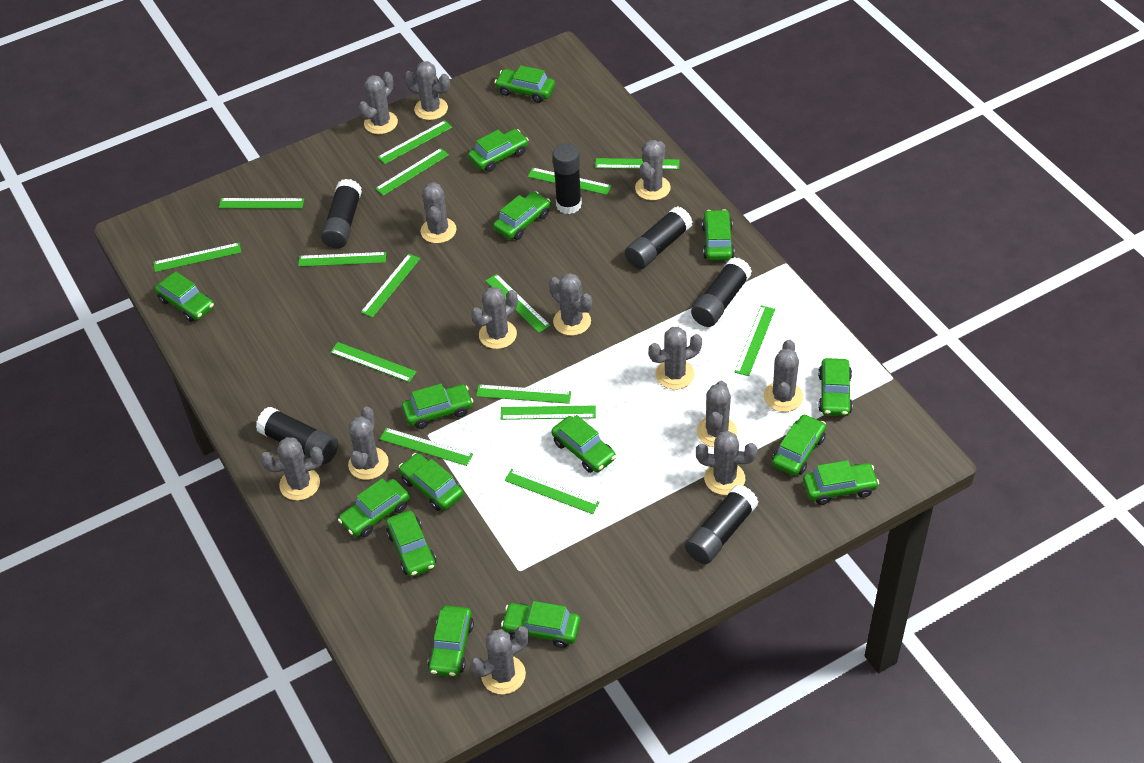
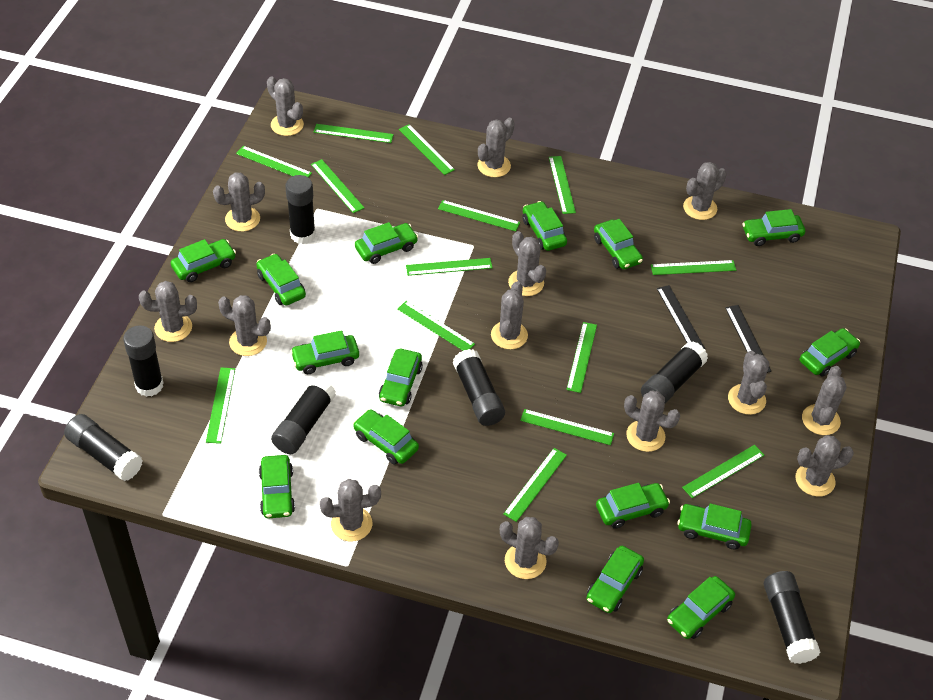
black glue stick: [256,407,338,464] [321,179,362,249] [552,143,582,214] [625,206,692,269] [685,485,758,564] [691,257,752,327] = 6 -> [64,414,143,481] [123,325,164,397] [271,378,336,454] [285,175,316,244] [453,349,505,426] [641,341,708,403] [764,571,821,664] = 7
black ruler: none = 0 -> [657,285,705,349] [725,305,771,373] = 2
green ruler: [153,243,241,272] [219,198,304,209] [298,252,386,267] [330,342,417,382] [361,254,421,318] [375,148,449,196] [378,120,452,164] [380,428,473,466] [476,384,571,404] [485,274,550,333] [501,405,596,420] [505,469,600,514] [528,168,612,195] [595,158,680,169] [735,305,775,376] = 15 -> [206,367,235,444] [236,146,312,177] [311,159,364,213] [314,124,394,143] [397,301,475,351] [399,124,455,175] [406,258,493,276] [438,200,520,231] [503,448,567,522] [520,409,614,445] [549,156,576,214] [566,322,597,393] [651,260,736,275] [682,445,764,498] = 14
grey cactus: [260,437,323,501] [348,407,389,480] [358,72,398,134] [404,61,450,120] [421,182,457,243] [470,626,529,694] [471,287,518,349] [549,273,592,336] [635,140,671,200] [648,327,702,390] [696,431,757,495] [697,381,737,447] [764,340,803,412] = 13 -> [139,281,197,342] [213,172,265,232] [218,295,271,356] [267,77,304,136] [320,479,381,541] [477,118,515,177] [491,281,528,349] [500,517,559,579] [508,231,546,296] [624,390,680,452] [683,162,727,220] [728,351,769,415] [795,435,854,497] [802,366,847,435] = 14

